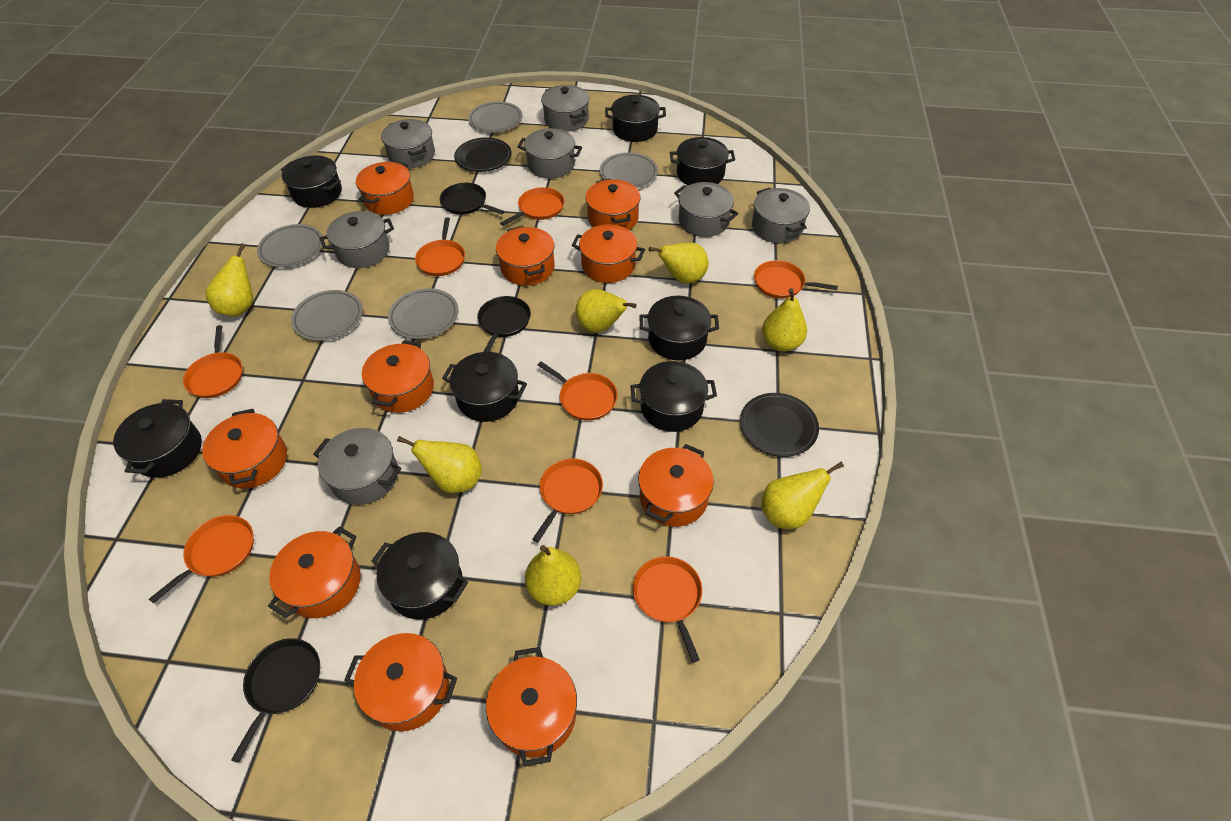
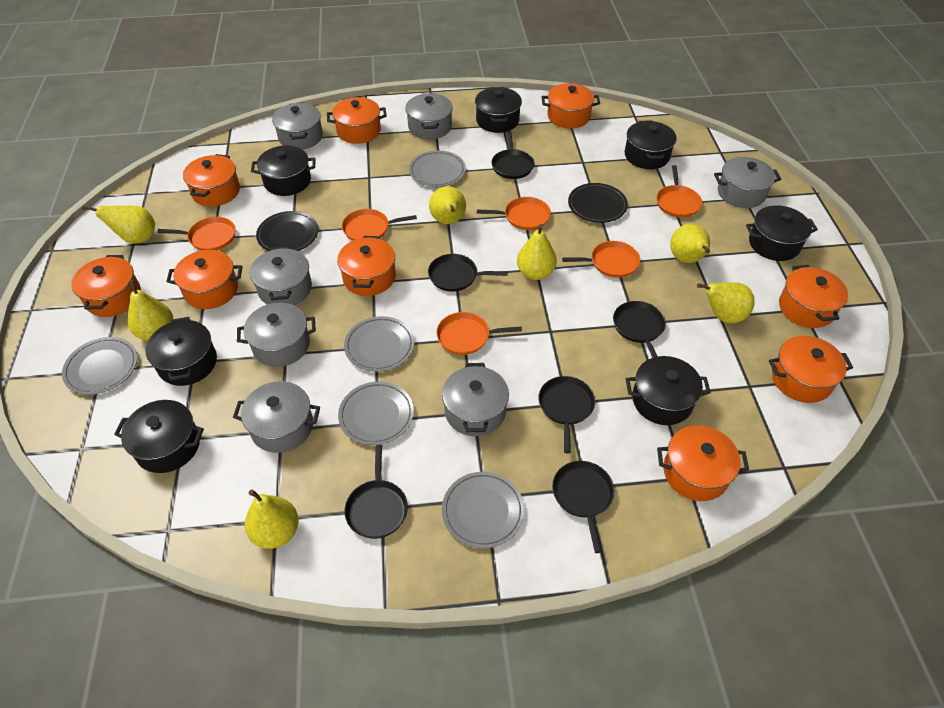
black pan: [231,638,320,763] [440,183,505,215] [477,296,531,352] = 3 -> [345,445,408,539] [428,254,508,292] [492,131,534,179] [538,376,595,454] [552,461,614,553] [613,301,666,358] = 6
black pot: [113,399,202,478] [281,156,342,208] [371,532,468,620] [442,352,527,422] [605,95,666,142] [630,361,717,432] [640,296,719,360] [670,137,735,185] = 8 -> [114,400,204,473] [145,317,217,386] [251,146,316,196] [475,87,522,133] [625,121,677,169] [626,356,711,425] [746,205,818,261] = 7
orange pan: [149,515,254,604] [183,325,243,398] [415,217,465,276] [500,187,564,226] [532,458,603,542] [538,361,618,421] [633,556,702,663] [754,260,838,299] = 8 -> [157,217,236,250] [342,209,417,241] [436,312,522,355] [477,197,551,230] [562,241,640,278] [657,165,702,218] = 6
orange pot: [202,409,287,488] [268,526,361,618] [344,633,457,731] [356,161,414,215] [362,340,434,413] [486,647,577,766] [496,226,555,286] [572,224,645,283] [585,178,641,230] [638,444,714,527] = 10 -> [71,255,141,317] [166,250,242,309] [183,154,240,206] [327,97,387,144] [337,236,396,296] [542,83,600,129] [657,425,749,501] [769,336,853,403] [779,265,848,328] = 9

